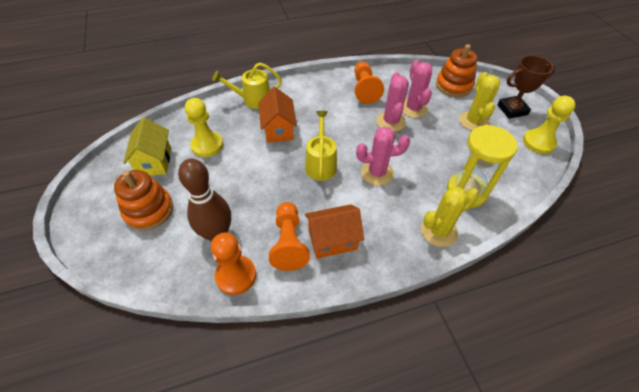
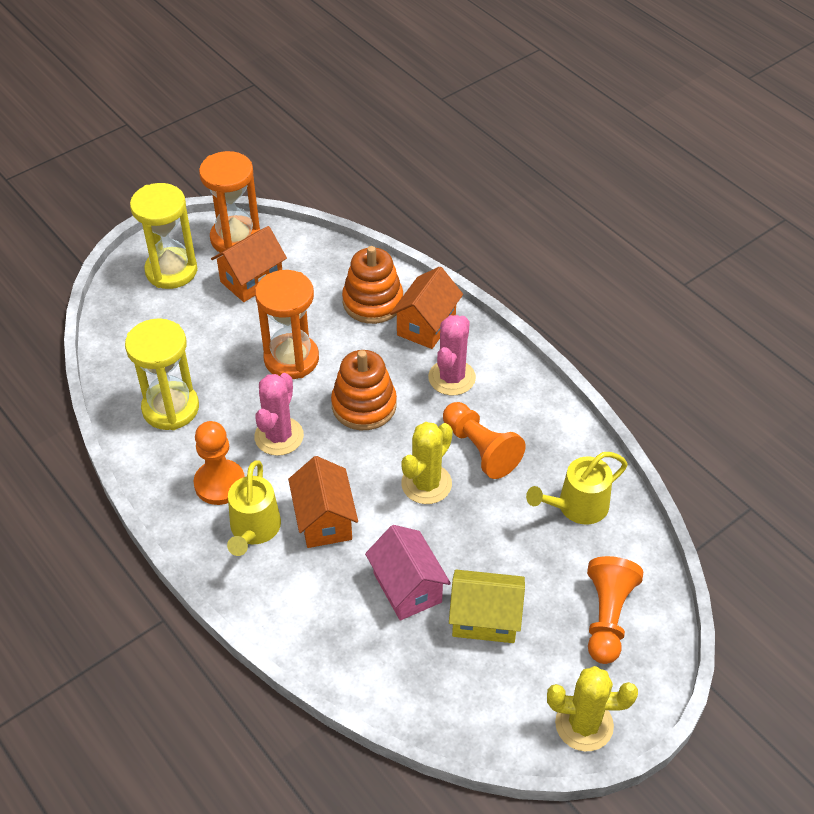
brown bowling pin: [178,158,231,242] = 1 -> none = 0
brown trophy: [497,55,555,119] = 1 -> none = 0
orange hourglass: none = 0 -> [199,151,260,253] [255,270,319,379] = 2
orange house: [258,87,297,143] [305,204,364,259] = 2 -> [211,226,287,302] [288,456,358,548] [390,267,463,349] = 3
pink cactus: [356,126,410,186] [377,72,409,132] [403,60,432,118] = 3 -> [254,373,304,456] [428,315,476,396] = 2
pink house: none = 0 -> [365,525,451,620] = 1
yellow hourglass: [447,125,518,208] = 1 -> [125,318,199,430] [130,183,197,289] = 2
yellow pawn: [185,98,223,157] [523,96,576,154] = 2 -> none = 0

